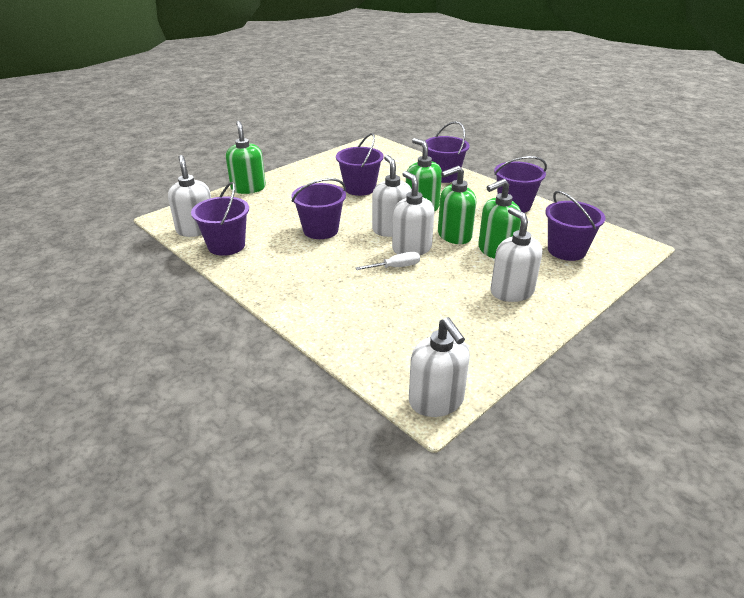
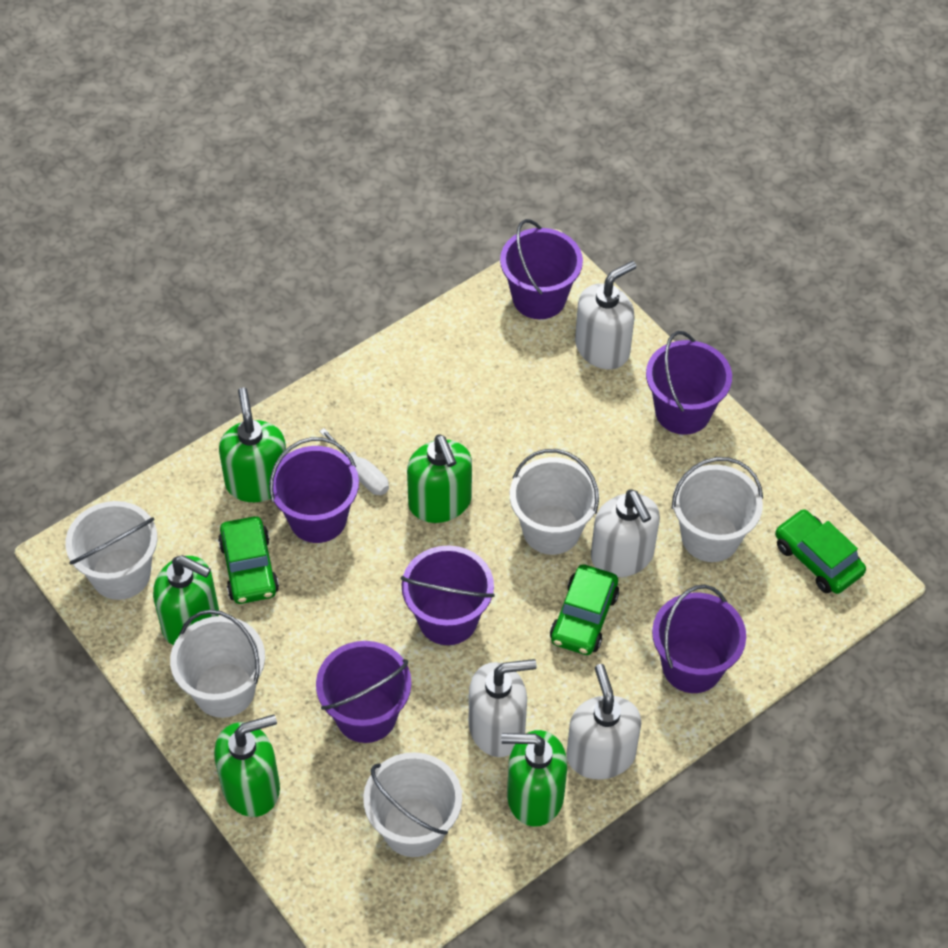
green car: none = 0 -> [218,516,279,604] [550,564,619,655] [775,509,866,594] = 3
green soap dispenser: [226,121,266,194] [406,138,442,211] [438,166,476,244] [478,179,521,259] = 4 -> [153,555,219,645] [214,714,280,817] [219,387,287,502] [407,435,472,523] [501,730,567,827] = 5
white bucket: none = 0 -> [66,501,157,600] [170,610,265,718] [363,752,462,857] [510,449,599,555] [672,457,763,562] = 5
white soap dispenser: [168,155,211,237] [372,155,412,237] [392,171,435,255] [409,317,470,417] [490,207,542,302] = 5 -> [469,659,537,757] [567,664,641,780] [575,261,636,369] [591,489,660,577] = 4

